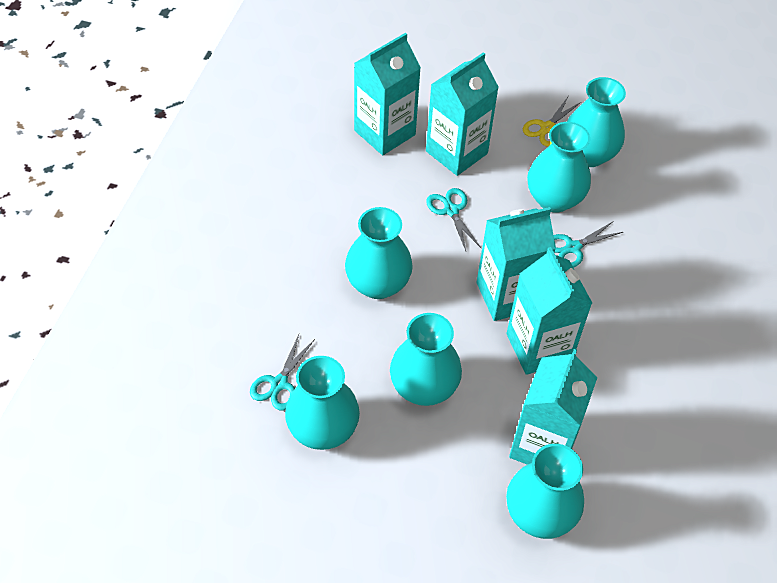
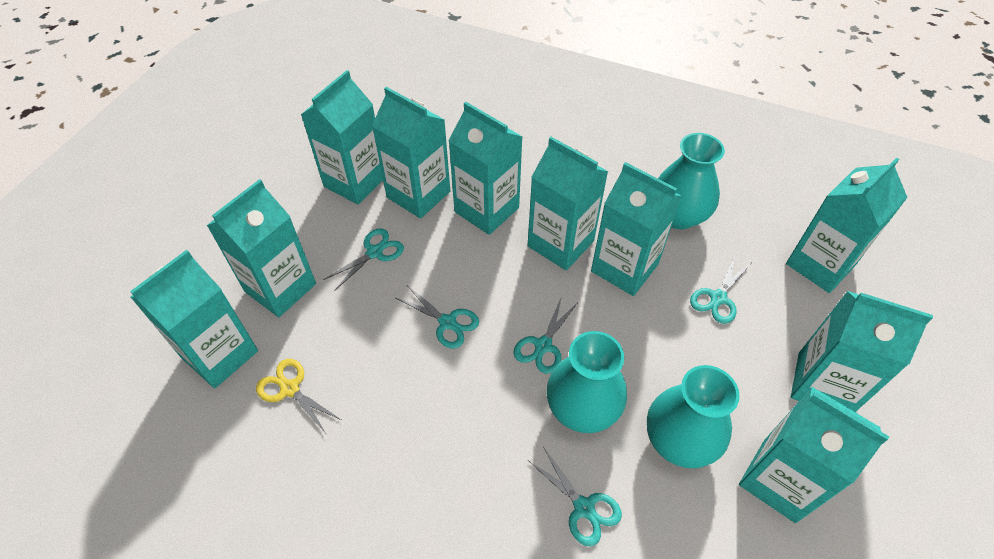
turquoise carton: [354,33,421,155] [426,52,499,176] [477,207,556,321] [506,247,592,375] [509,349,597,465] = 5 -> [130,250,258,388] [206,179,316,317] [301,70,383,205] [372,87,450,219] [448,102,523,235] [528,137,608,271] [591,162,682,296] [739,387,889,523] [786,157,908,293] [791,291,933,412] = 10
turquoise scissors: [250,334,315,410] [426,188,481,251] [554,221,623,268] = 3 -> [323,228,404,291] [396,286,479,349] [514,296,578,374] [528,447,622,546] [690,255,751,324] = 5
turquoise vase: [285,356,360,450] [345,207,413,299] [390,313,462,406] [506,444,584,539] [527,122,591,213] [567,77,626,167] = 6 -> [547,331,627,433] [647,365,740,469] [658,133,725,229] = 3

